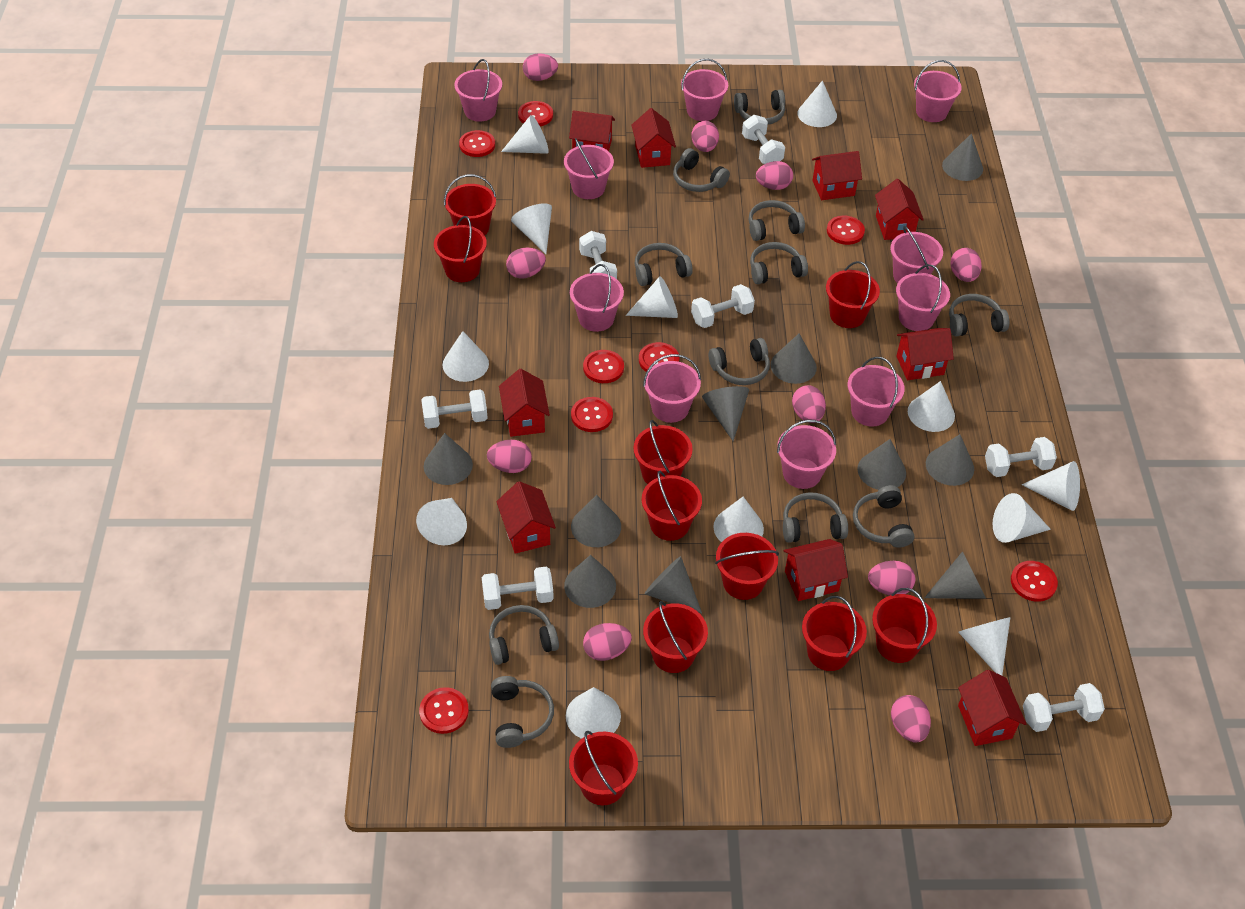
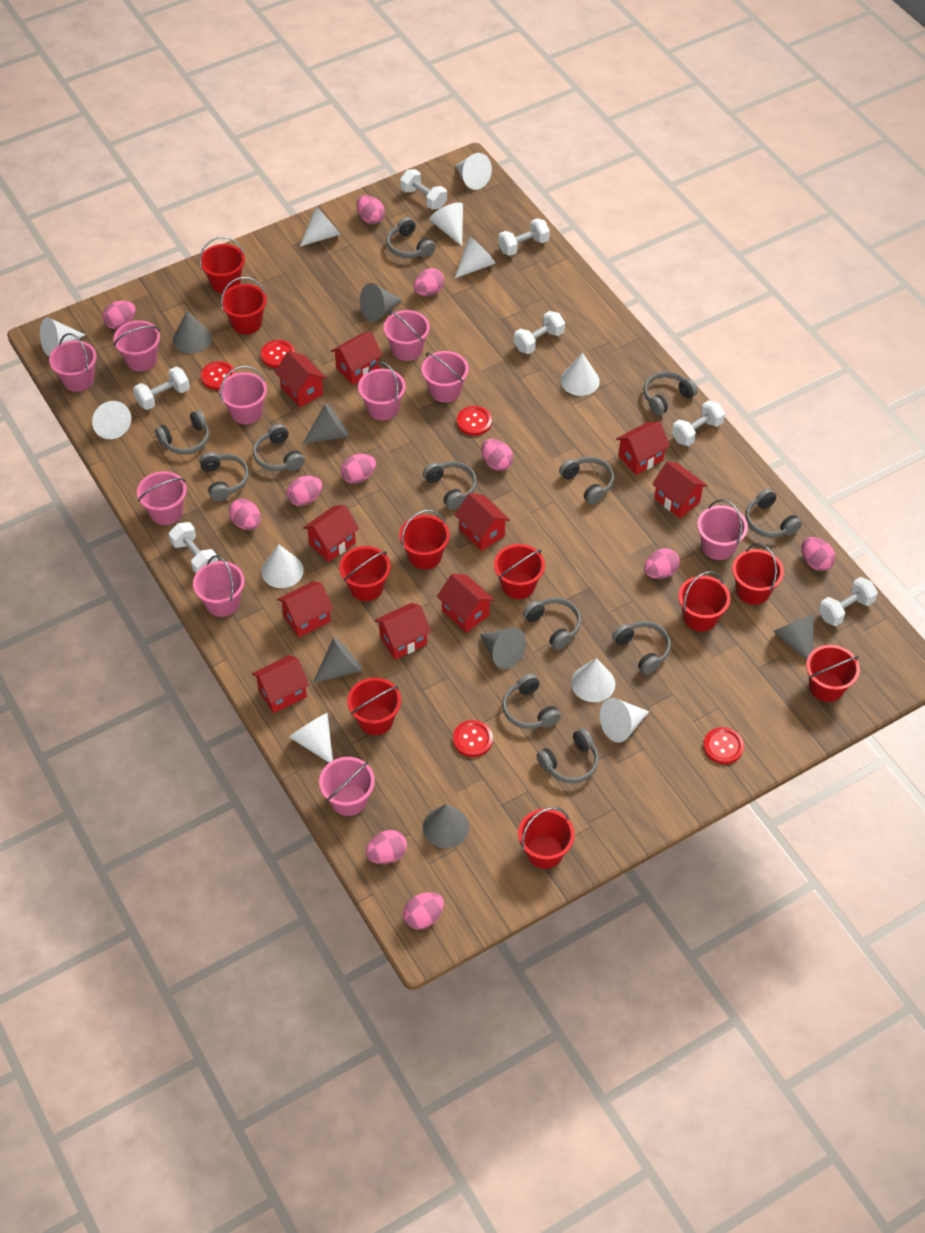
grey cone: [424,433,473,485] [564,555,616,608] [571,495,621,547] [644,556,702,613] [702,386,749,441] [771,334,817,384] [857,439,906,490] [924,551,986,599] [926,434,974,486] [942,133,983,181] = 10 -> [173,311,212,353] [303,403,349,444] [313,637,362,683] [360,283,403,322] [423,804,469,848] [480,627,526,669] [773,614,814,660] = 7
grey headphones: [489,605,559,665] [491,676,554,748] [635,243,693,286] [673,148,730,192] [709,338,770,385] [734,90,785,125] [749,200,805,241] [750,242,808,284] [783,492,848,543] [853,485,915,548] [949,294,1009,336] = 11 -> [155,410,209,454] [199,452,249,501] [253,424,305,471] [386,217,436,258] [423,461,477,510] [502,674,561,729] [523,598,581,650] [537,728,599,783] [559,457,614,505] [612,621,671,675] [644,371,698,415] [746,488,802,538] = 12
pink egg: [487,440,532,473] [506,248,546,279] [523,53,558,81] [583,623,632,661] [691,121,719,152] [756,161,793,190] [792,385,826,423] [868,561,915,596] [891,695,931,743] [951,248,982,282] = 10 -> [102,301,136,329] [229,499,261,530] [287,476,322,506] [341,454,376,484] [357,195,385,224] [366,830,407,864] [403,892,444,930] [414,268,444,296] [481,439,513,471] [644,548,680,579] [802,537,835,571] = 11
red button: [419,687,469,734] [459,130,495,157] [518,101,553,126] [571,397,613,432] [583,350,624,383] [639,342,679,372] [827,216,865,245] [1011,561,1058,602] = 8 -> [201,361,236,390] [261,340,295,368] [453,720,493,757] [457,406,492,436] [703,727,744,764] = 5
red house: [496,481,556,554] [499,369,550,437] [569,110,615,151] [631,108,676,168] [784,539,848,601] [812,151,862,200] [875,179,924,240] [896,328,954,380] [958,670,1026,746] = 9 -> [252,655,309,713] [275,351,326,407] [277,581,333,638] [303,505,359,562] [331,331,382,385] [375,603,431,659] [437,574,495,633] [455,493,510,551] [616,421,670,475] [652,461,707,518] = 10
white cone: [416,498,467,545] [443,331,489,382] [501,115,549,154] [511,203,552,254] [566,687,621,739] [626,276,678,318] [714,497,764,542] [797,81,837,127] [908,381,955,432] [958,617,1010,676] [993,493,1051,543] [1022,461,1080,511] = 12 -> [40,317,85,357] [92,401,131,439] [261,544,304,588] [289,713,333,763] [300,207,341,246] [430,202,463,246] [455,237,495,278] [456,153,492,190] [560,353,600,396] [571,658,615,702] [600,698,649,743] = 11

